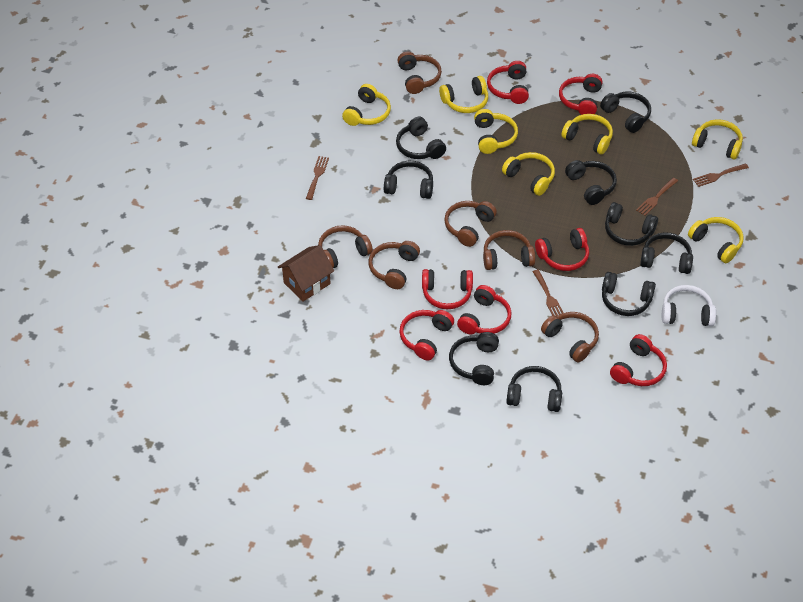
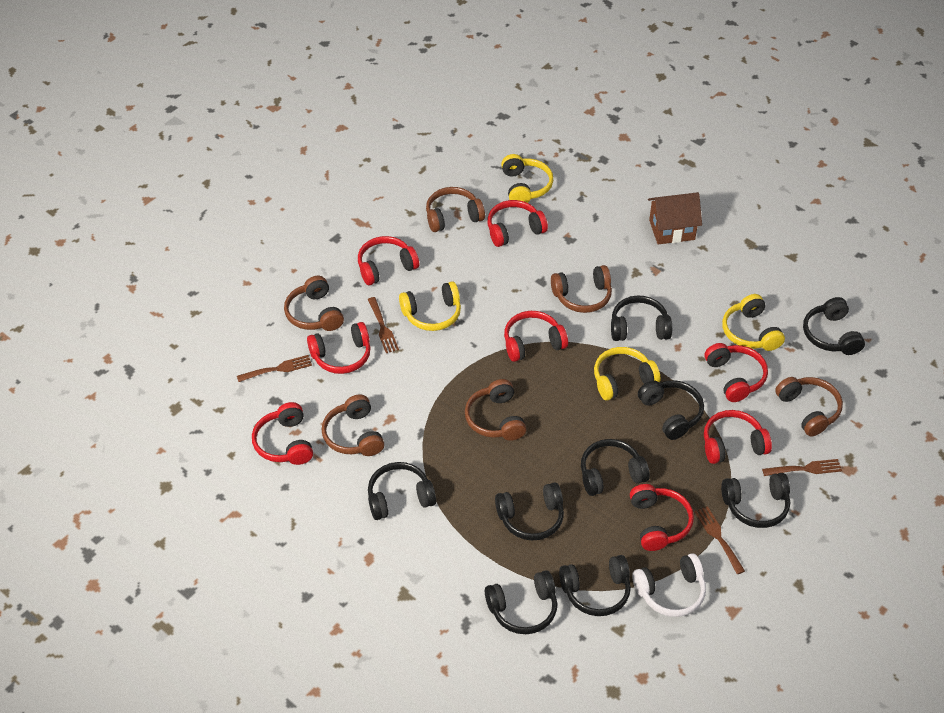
red headphones: [400,310,454,360] [422,269,473,309] [457,285,511,334] [487,61,529,104] [535,228,589,271] [559,74,602,115] [610,334,667,386] = 7 -> [252,402,313,465] [307,322,371,374] [358,236,419,285] [487,200,548,247] [504,311,568,362] [630,484,694,551] [704,343,768,402] [704,410,772,464] = 8
yellow headphones: [342,84,391,126] [439,76,488,113] [474,109,518,154] [502,152,555,196] [561,114,613,155] [688,217,744,263] [692,119,743,160] = 7 -> [399,281,461,331] [501,154,553,203] [594,347,661,400] [722,294,785,351] = 4

